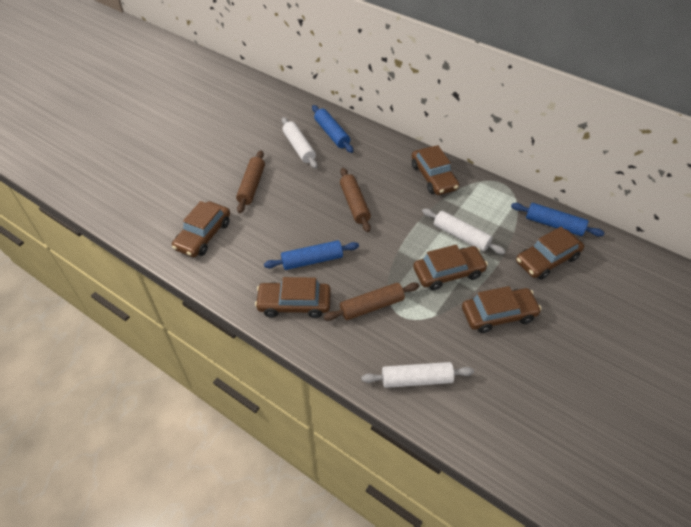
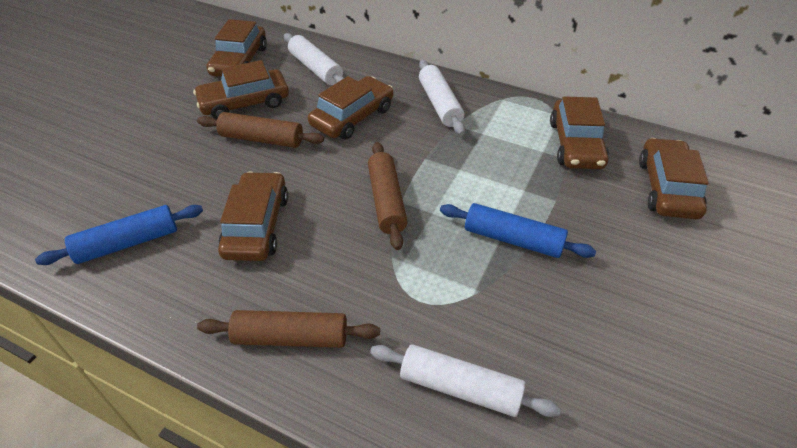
blue rolling pin: [264,240,359,270] [312,105,353,153] [511,203,604,236] = 3 -> [35,205,203,265] [440,203,596,258] = 2

